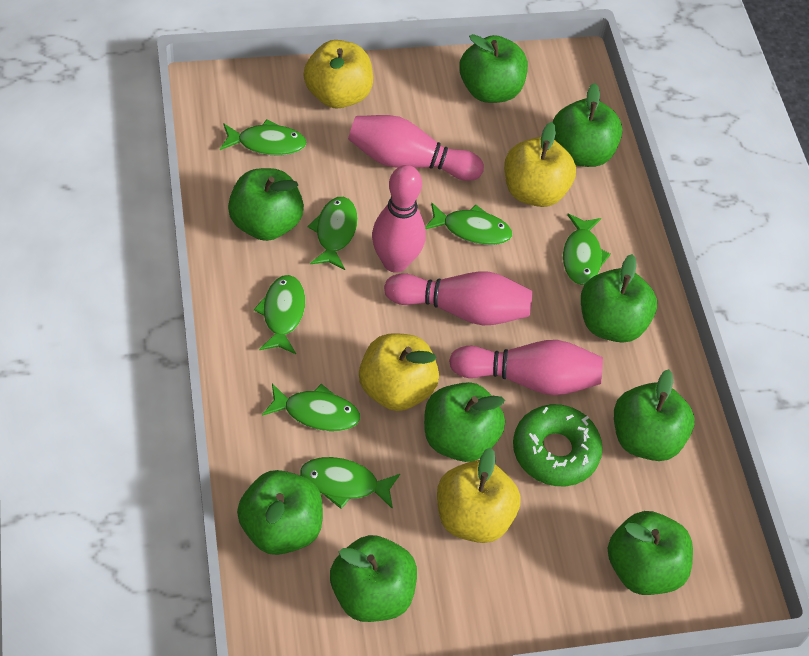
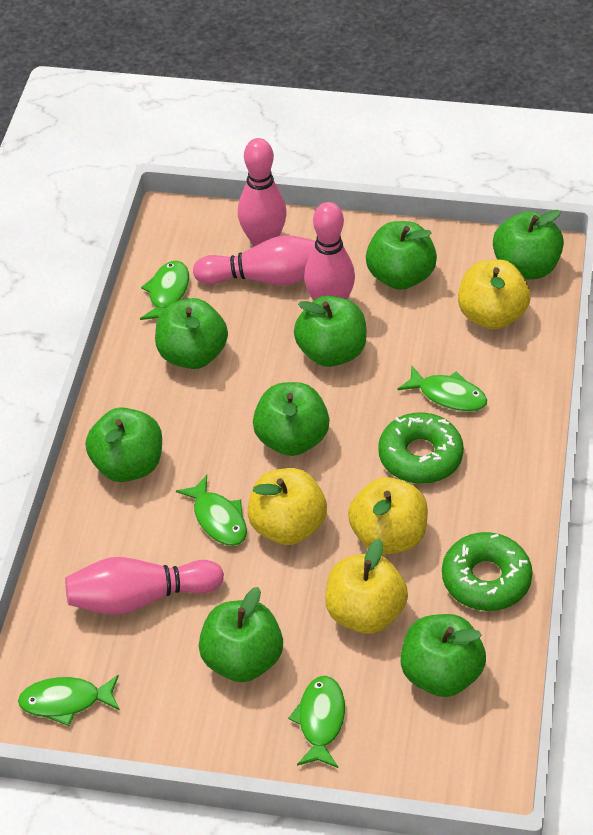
green apple: [228,168,304,241] [237,470,323,555] [330,535,417,622] [424,382,505,462] [459,34,528,103] [553,83,623,167] [581,254,657,343] [608,511,693,595] [614,369,694,461] = 9 -> [86,407,162,482] [155,298,228,369] [199,587,283,682] [253,382,330,456] [294,296,367,367] [366,221,437,290] [401,614,486,697] [493,210,564,280] = 8
green donut: [513,404,603,486] = 1 -> [378,412,464,484] [442,532,533,611] = 2
green fish: [220,119,307,155] [254,275,305,354] [262,383,360,431] [300,457,400,509] [308,197,358,270] [425,202,513,245] [563,214,611,285] = 7 -> [18,675,120,726] [140,261,189,320] [176,475,247,546] [288,676,345,768] [398,366,487,412] = 5

